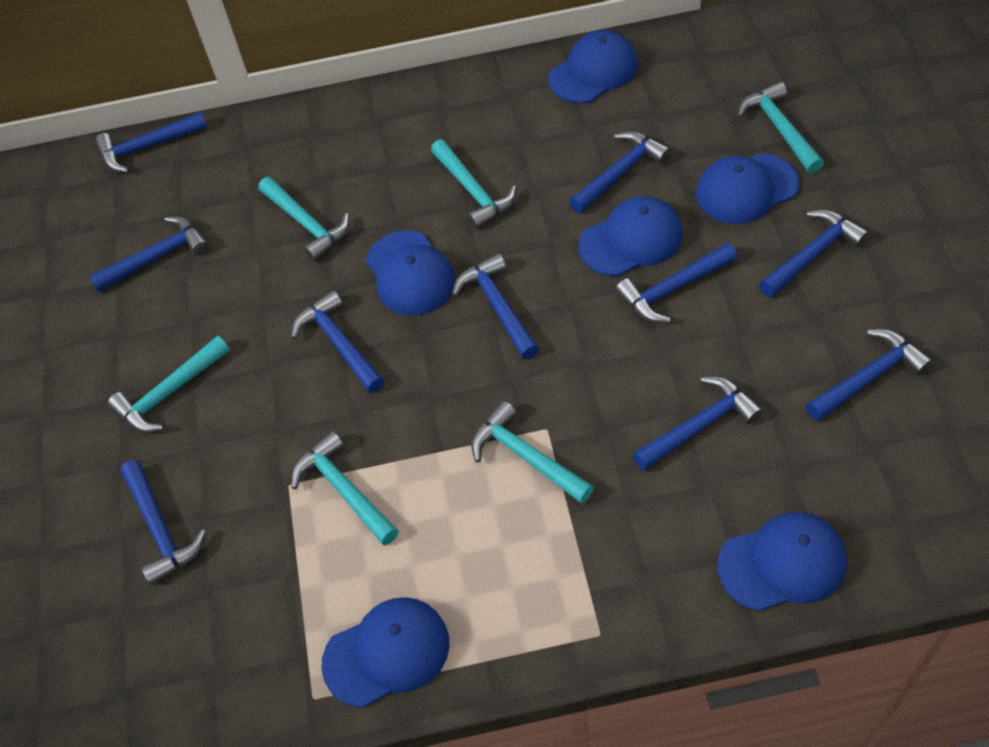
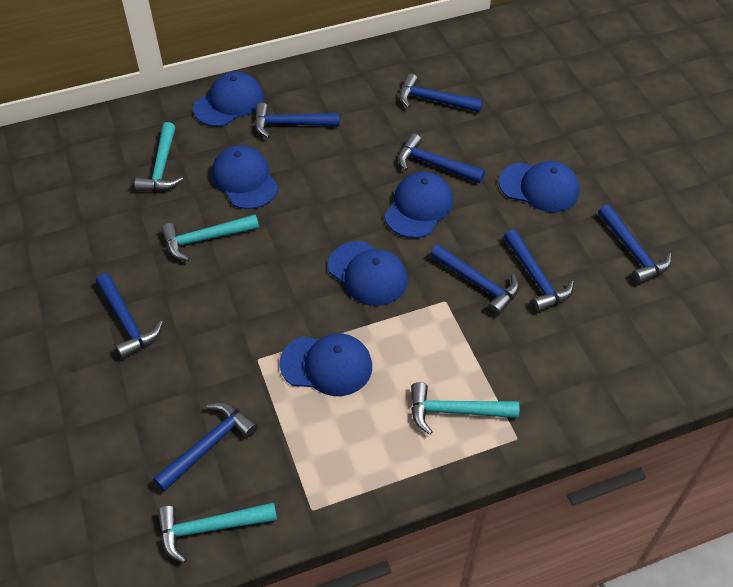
blue hammer: [89,216,209,292] [95,112,207,173] [120,460,206,585] [291,290,385,393] [452,253,539,359] [569,131,671,213] [615,243,737,323] [633,377,763,471] [759,210,869,297] [806,329,933,421] = 10 -> [96,273,163,359] [153,403,258,492] [255,102,340,138] [398,133,485,183] [399,74,483,112] [430,244,519,316] [503,229,574,313] [598,204,672,284] = 8
turquoise hammer: [108,336,230,432] [258,177,349,262] [291,431,399,546] [431,139,516,229] [471,401,594,504] [737,82,824,173] = 6 -> [135,122,183,192] [158,502,277,563] [161,214,259,261] [411,382,519,435] = 4

